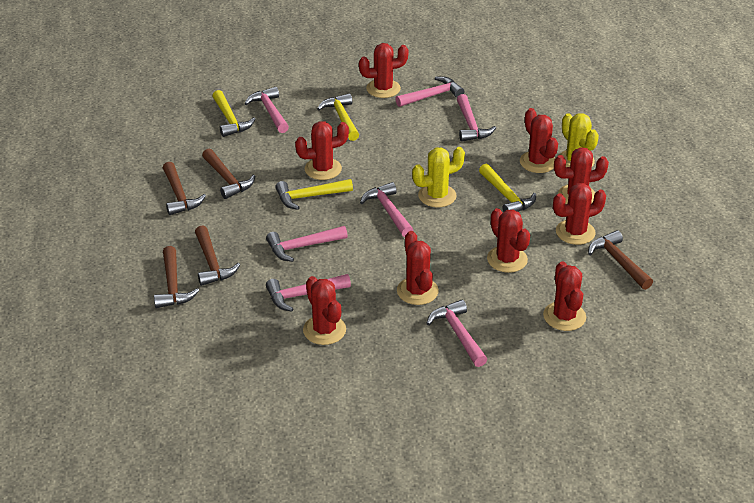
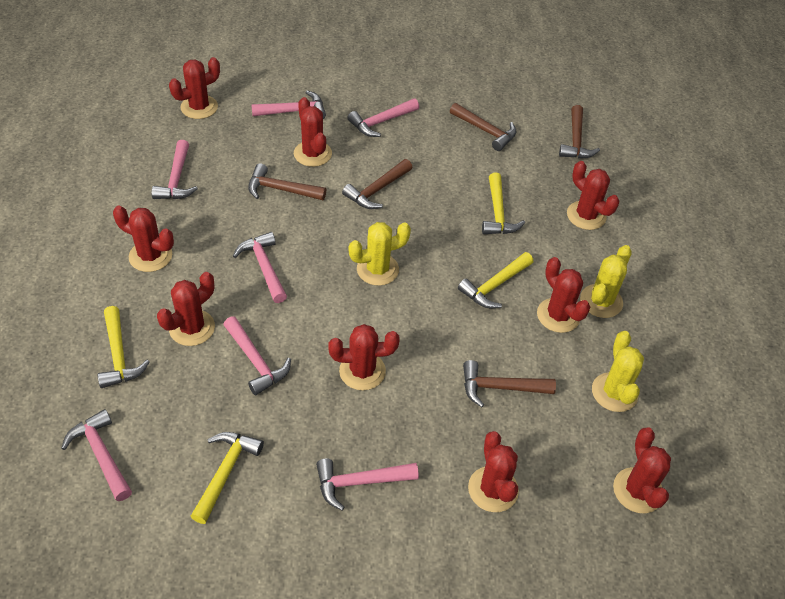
yellow cactus: [412,147,465,207] [558,113,599,167] = 2 -> [348,222,411,286] [580,245,632,318] [592,331,644,412] = 3

